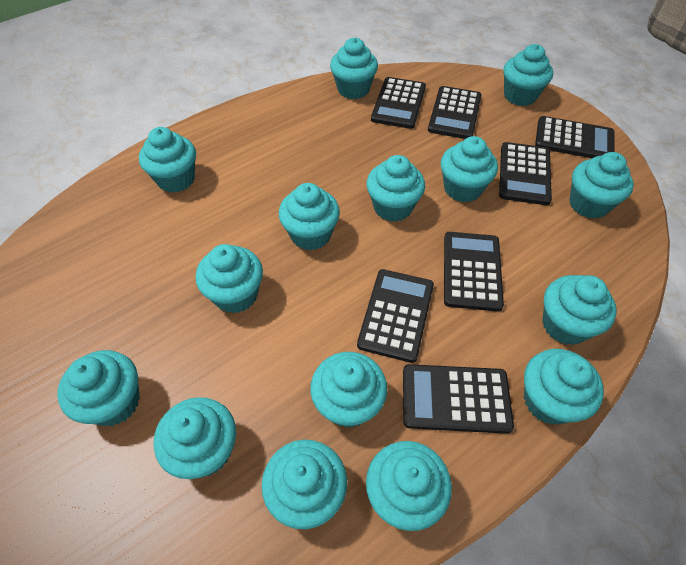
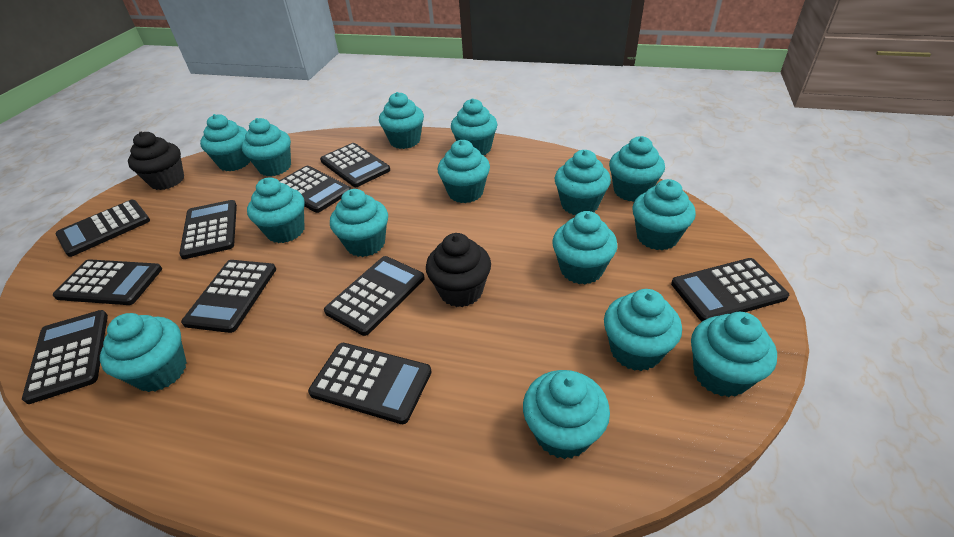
black calculator: [357,269,434,363] [371,77,426,129] [403,364,514,434] [428,86,481,139] [444,232,504,312] [499,142,552,205] [535,116,615,158] = 7 -> [22,310,108,404] [53,259,162,305] [55,200,150,257] [179,200,237,259] [181,260,276,333] [279,166,351,213] [308,343,432,424] [320,143,390,187] [324,256,425,336] [671,258,789,322] = 10
black cupcake: none = 0 -> [128,131,184,190] [426,233,491,307] = 2

